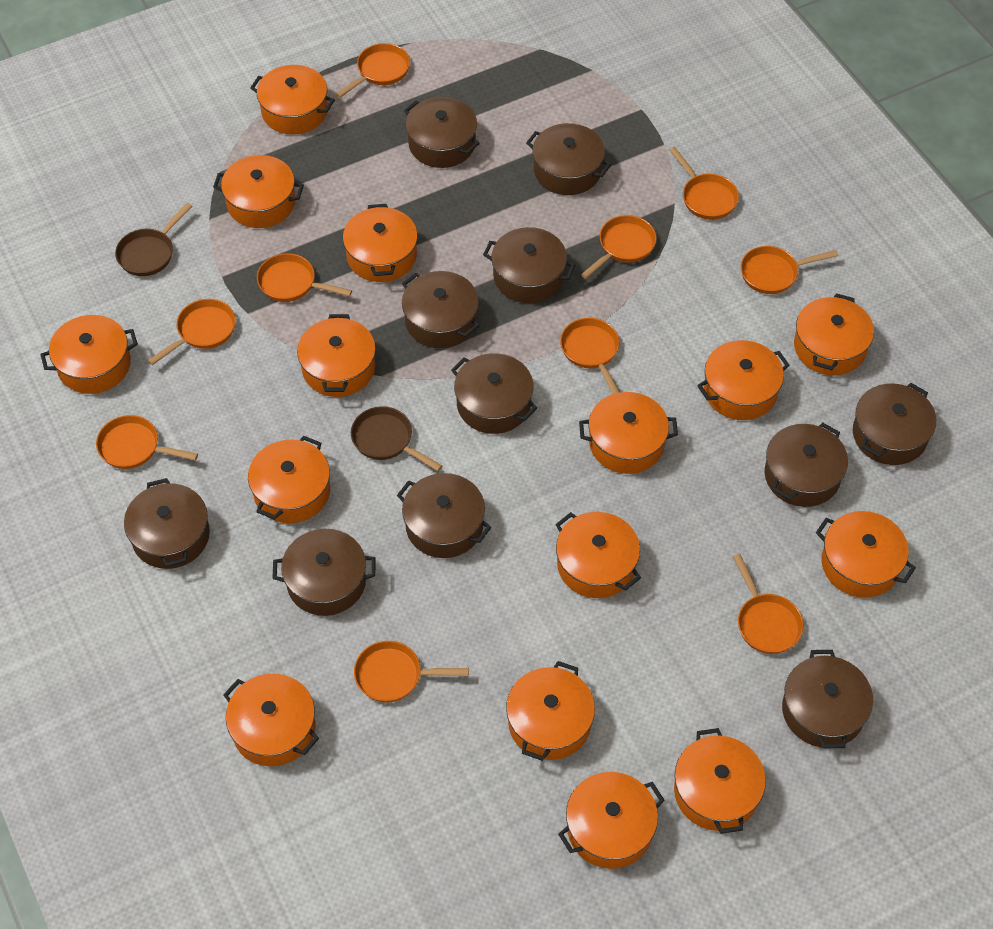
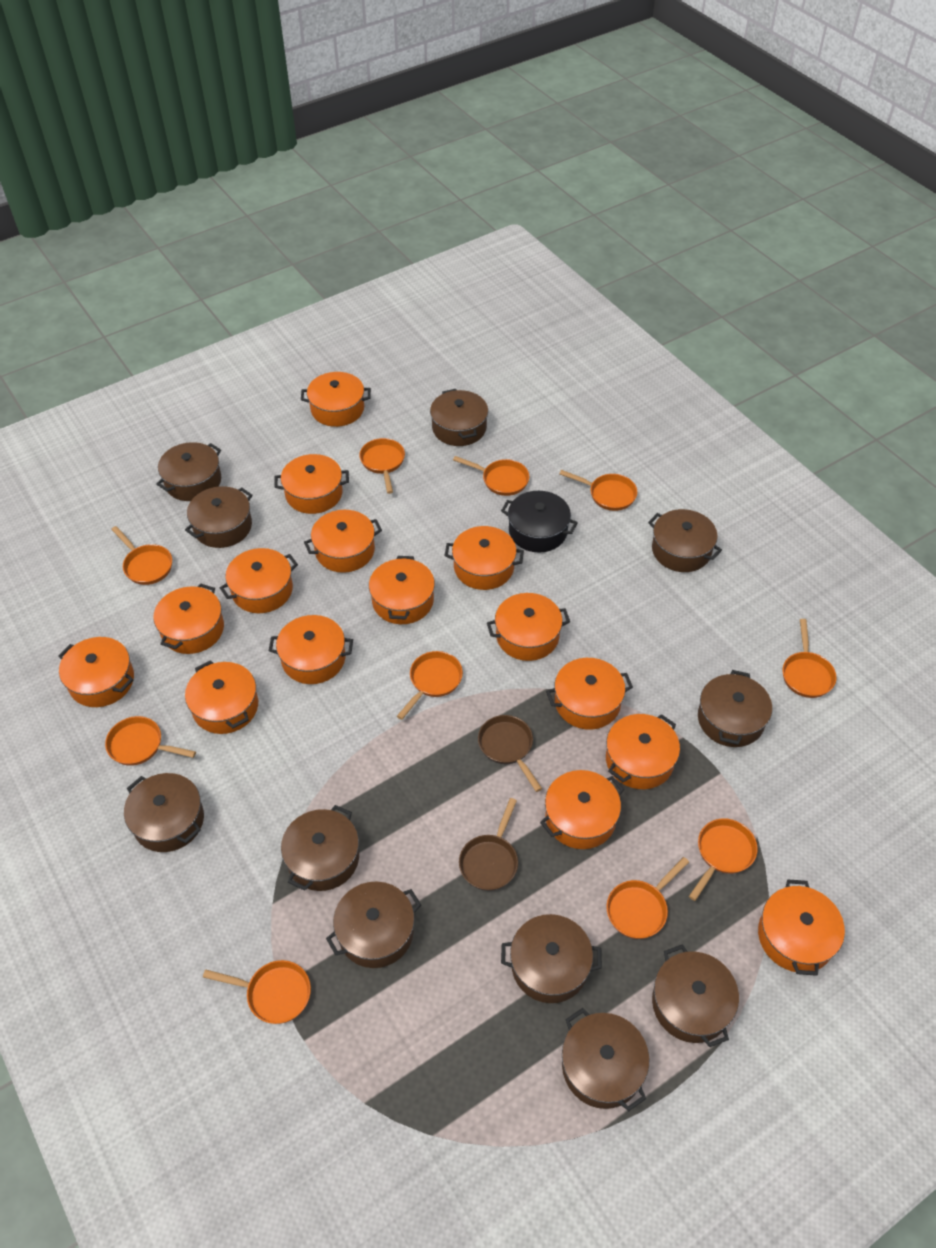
black pot: none = 0 -> [501,491,578,552] = 1

